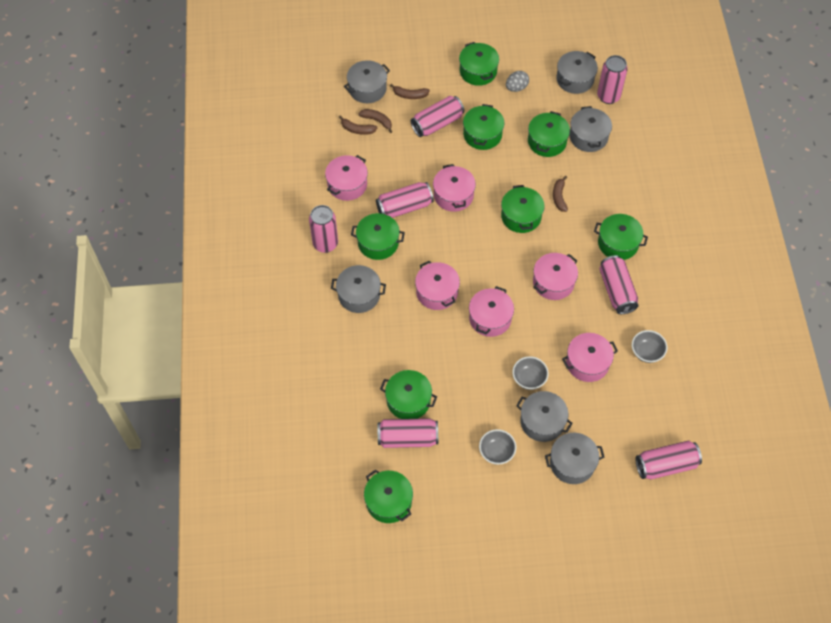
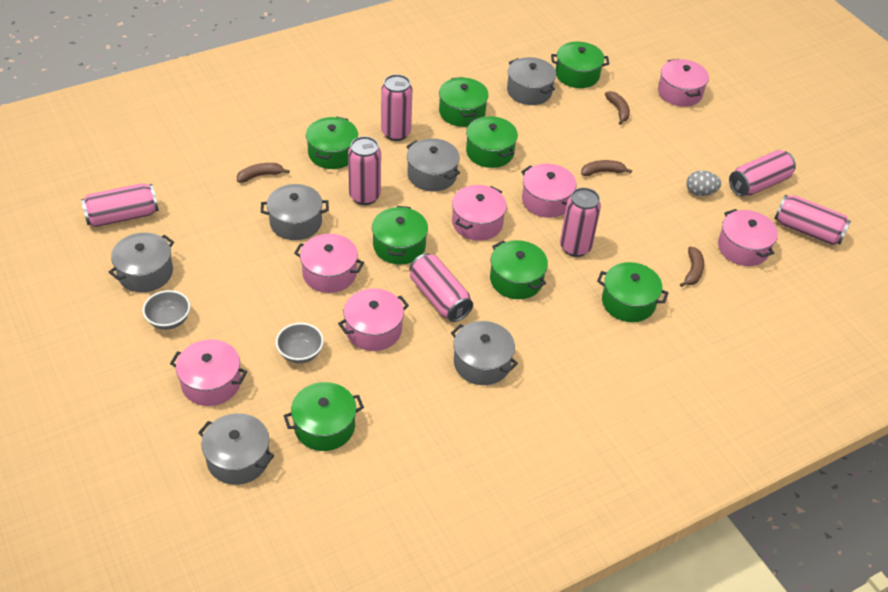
grey bowl: [479,429,516,465] [512,356,549,390] [632,330,667,363] = 3 -> [142,290,190,330] [276,323,324,363] = 2
pink pot: [325,155,368,201] [415,261,460,310] [433,164,476,212] [469,286,514,337] [533,253,578,300] [562,333,618,382] = 6 -> [170,339,247,406] [294,234,364,293] [338,288,409,351] [452,185,507,241] [521,164,576,218] [658,59,709,107] [718,209,778,266] = 7

